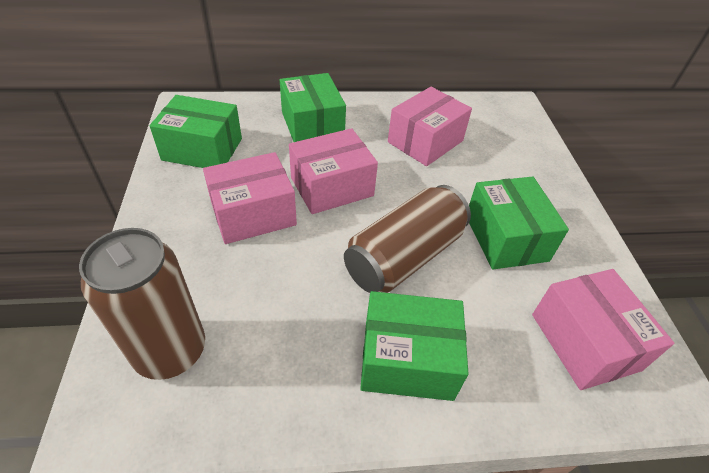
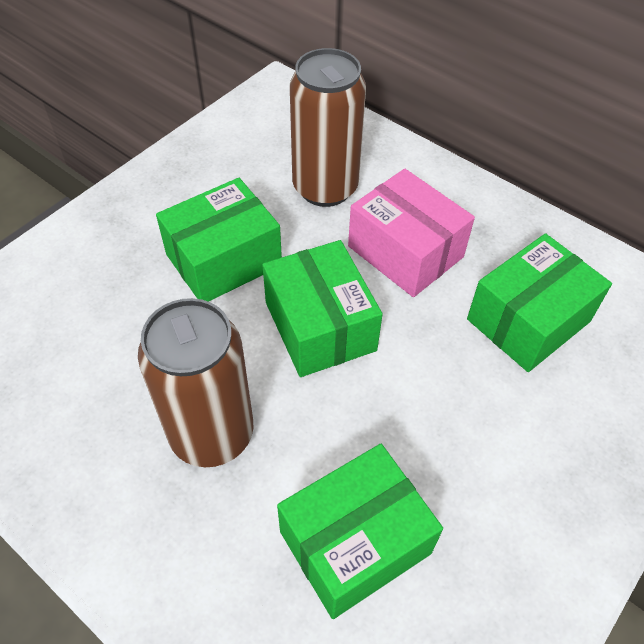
pink box: [203,152,297,244] [289,128,378,214] [388,87,472,166] [532,269,674,390] = 4 -> [348,169,475,297] = 1

